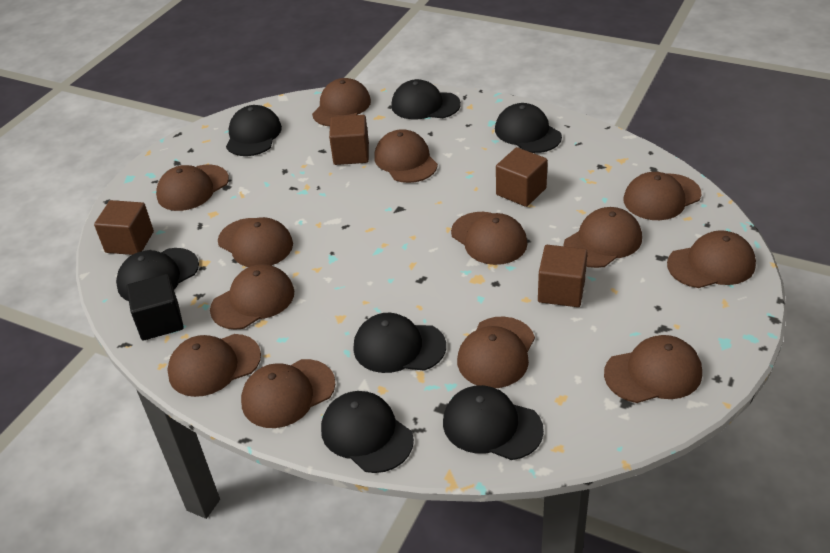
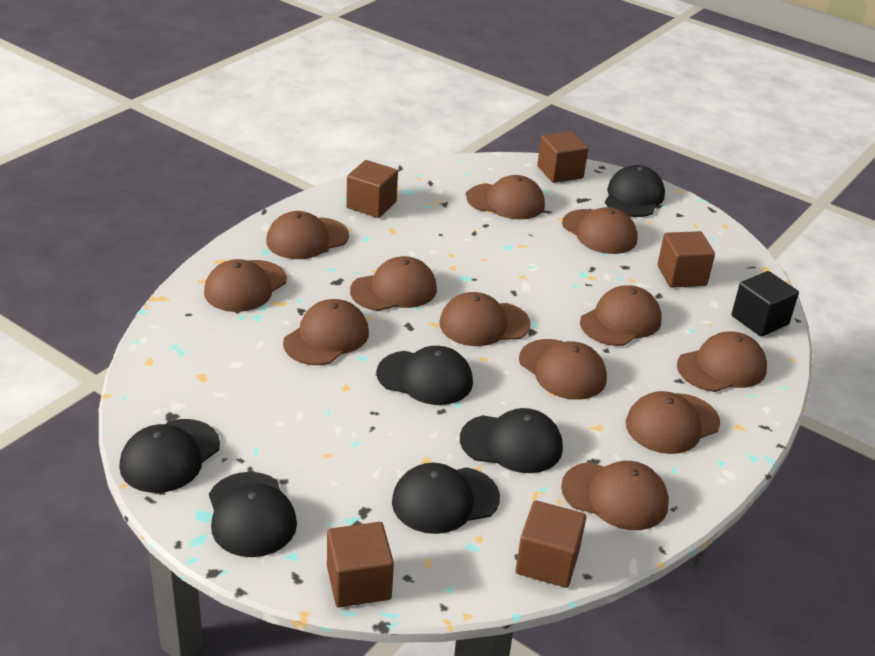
black cap: [116,248,199,301] [226,105,282,156] [321,391,414,473] [353,313,446,373] [391,79,461,119] [443,385,544,460] [495,103,562,153] = 7 -> [119,419,220,493] [209,472,297,557] [376,346,473,405] [392,463,500,534] [460,408,563,473] [605,165,665,217] = 6
brown cap: [156,165,229,211] [167,334,261,397] [210,264,294,330] [218,217,293,267] [241,359,335,428] [312,78,371,126] [374,129,438,183] [451,212,528,265] [457,317,535,388] [564,207,642,268] [604,335,702,403] [623,172,702,220] [667,230,756,288] = 13 -> [204,259,287,312] [266,211,349,259] [283,299,369,365] [350,256,437,311] [439,292,531,346] [466,175,545,220] [519,339,607,400] [561,461,669,530] [562,207,638,254] [580,285,662,346] [626,391,720,454] [677,331,767,392] = 12
brown cube: [94,200,154,255] [329,115,369,165] [496,147,548,207] [538,245,587,307] = 4 -> [327,522,394,608] [346,160,398,218] [516,500,586,588] [537,131,588,183] [658,231,715,288] = 5

